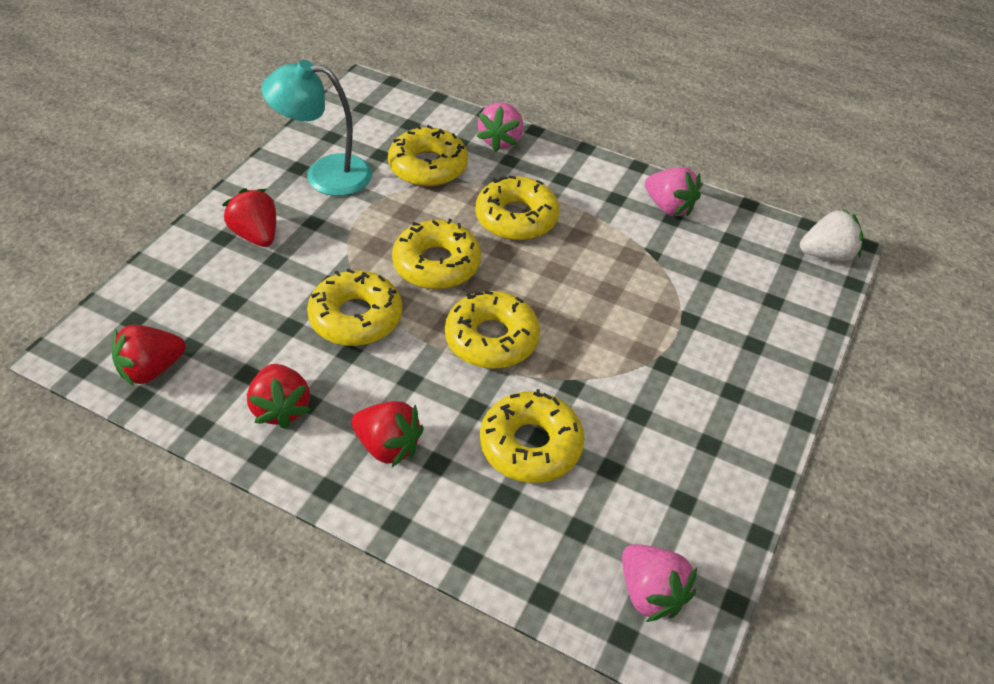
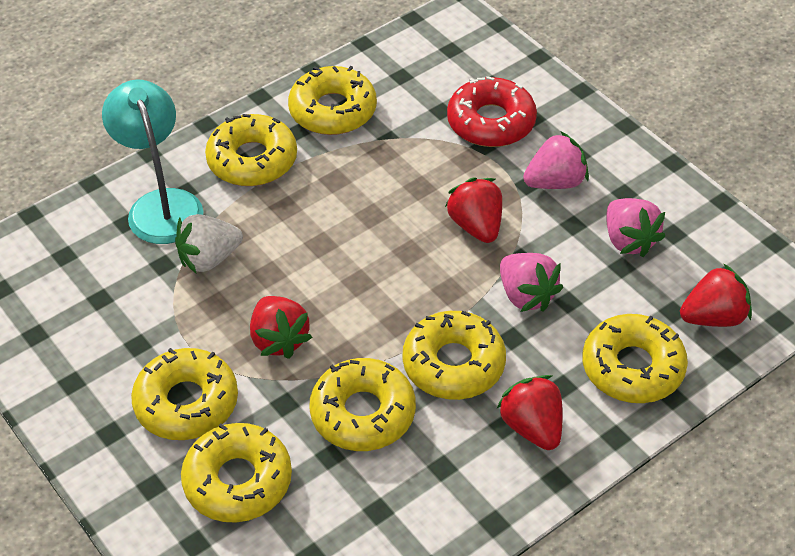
red donut: none = 0 -> [447,76,537,147] = 1
yellow donut: [307,268,402,346] [388,125,468,187] [392,218,481,289] [445,291,540,369] [476,176,559,240] [480,389,585,483] = 6 -> [131,348,238,440] [181,423,292,523] [205,114,297,186] [288,66,377,135] [309,358,416,451] [402,311,506,400] [582,314,688,403] = 7

